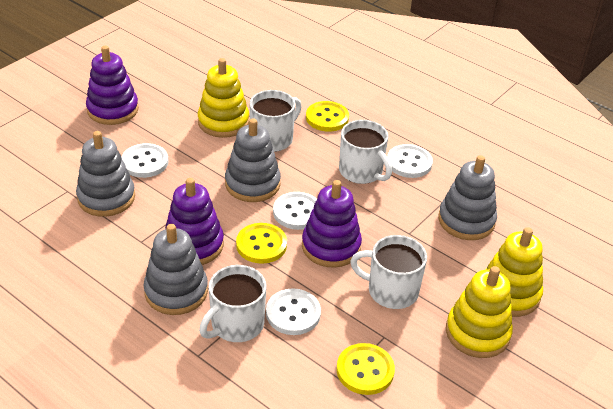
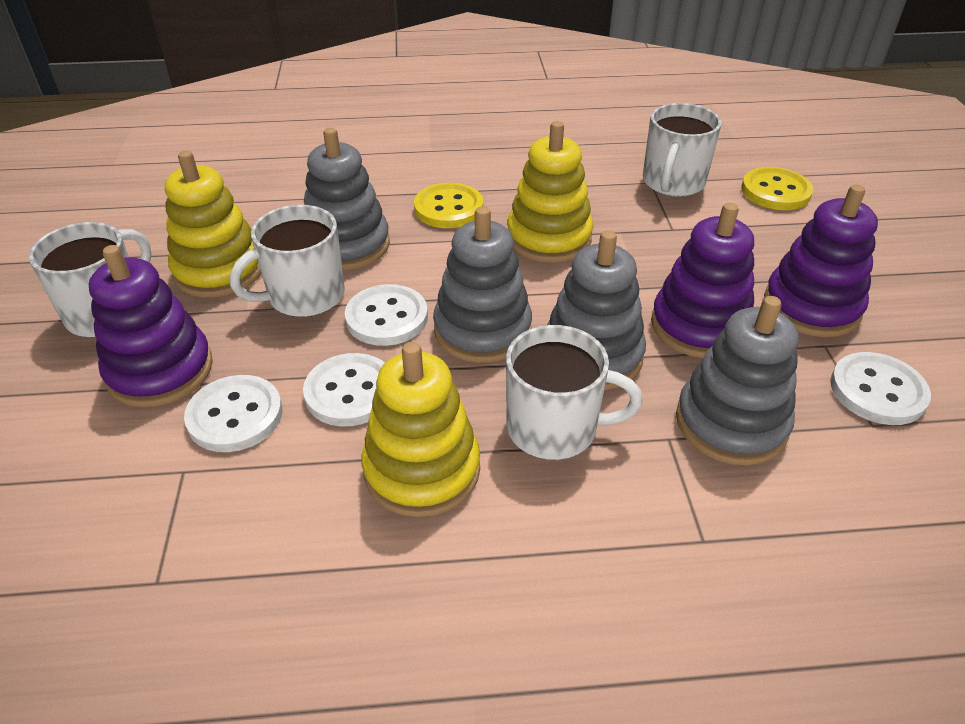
yellow button: [236,223,287,264] [306,101,349,132] [336,343,395,395] = 3 -> [414,183,483,228] [741,167,813,210] = 2

